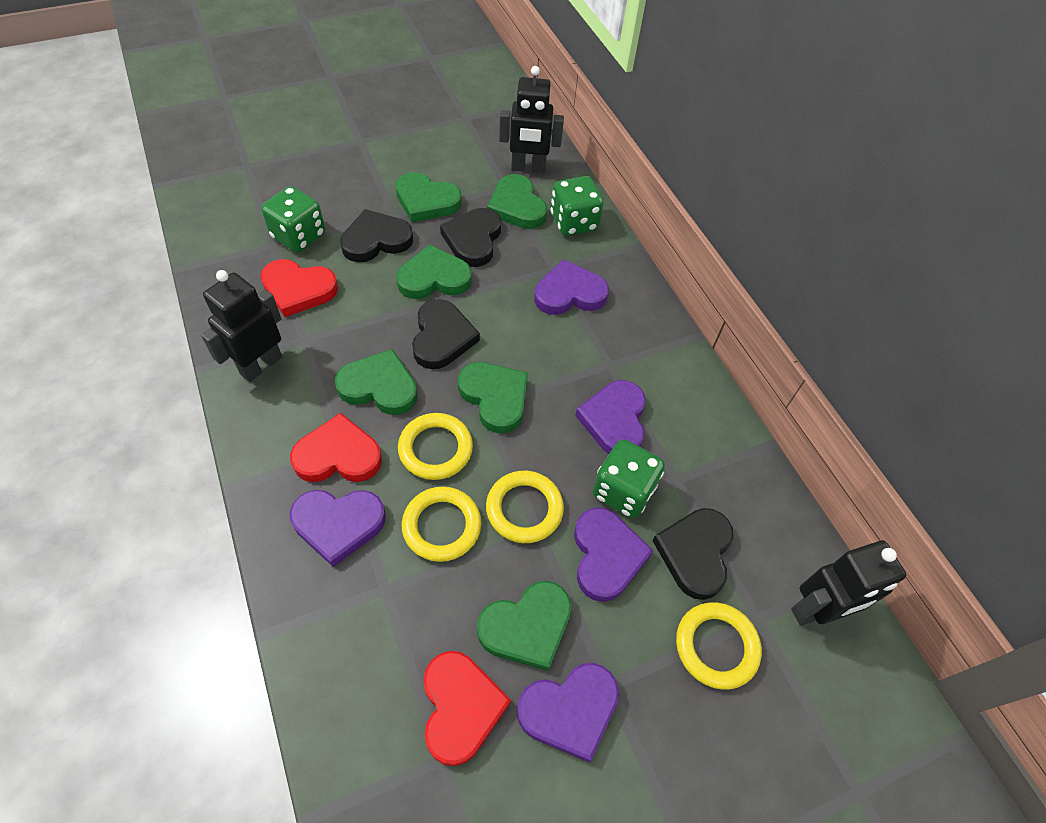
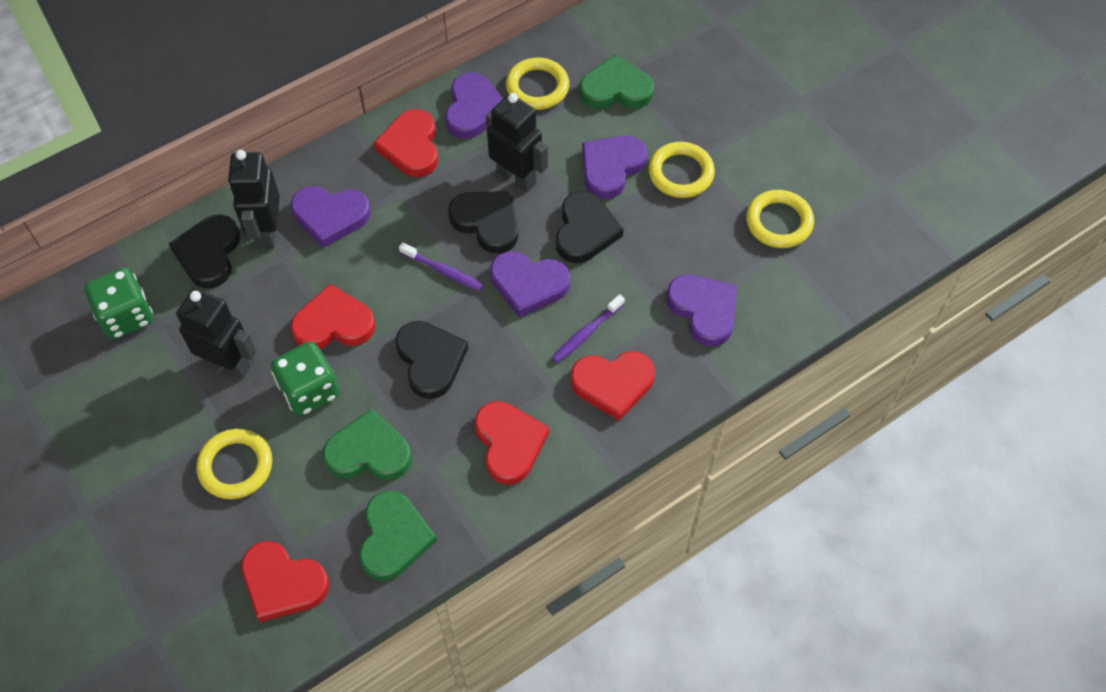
green dice: [261,186,325,252] [550,176,603,236] [593,439,665,518] = 3 -> [84,267,153,339] [271,342,340,416] = 2
green heart: [335,349,418,415] [395,172,462,222] [396,244,472,299] [458,362,528,433] [477,581,572,671] [487,174,547,229] = 6 -> [323,409,412,480] [359,490,437,581] [579,54,654,109] = 3
purple toothbrush: none = 0 -> [399,242,483,291] [552,294,625,363] = 2
red heart: [260,259,338,317] [290,413,382,482] [423,651,511,766] = 3 -> [241,541,329,622] [290,284,375,349] [374,109,438,177] [475,401,549,485] [571,351,655,421] = 5

